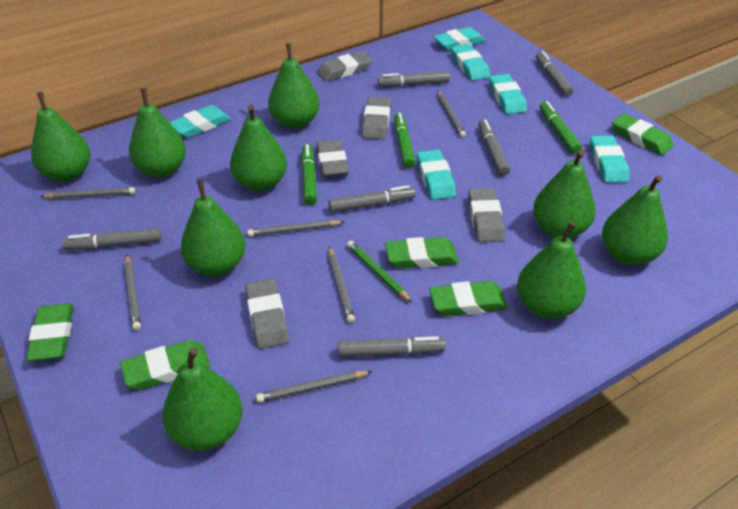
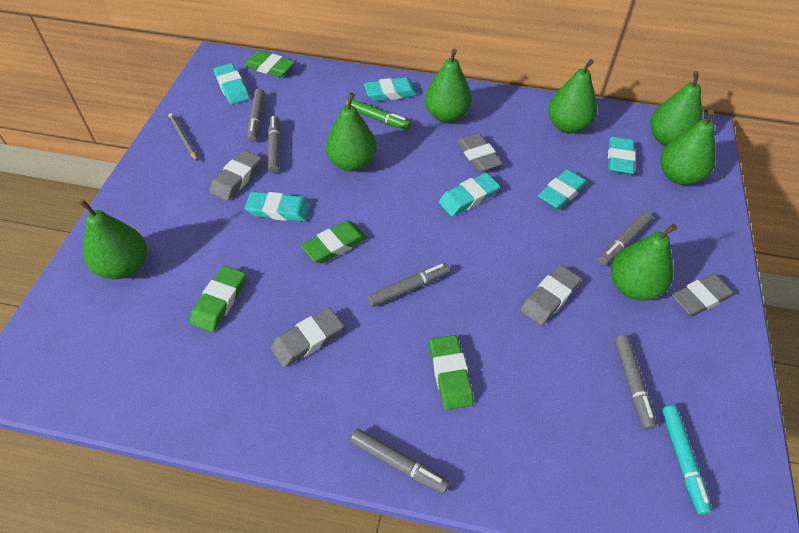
green eraser: [26,304,74,361] [120,340,210,390] [385,237,459,269] [429,281,508,316] [612,113,674,155] = 5 -> [190,266,246,332] [244,51,295,77] [301,221,367,263] [430,335,473,410] = 4
green marker: [301,144,317,205] [394,113,415,168] [539,101,582,154] = 3 -> [345,99,411,130] = 1
green pear: [31,92,90,182] [129,88,186,178] [162,348,243,451] [181,180,246,276] [230,105,287,191] [268,43,319,129] [517,222,586,319] [533,150,595,238] [602,175,668,266] = 9 -> [79,199,147,279] [326,93,376,172] [425,49,472,123] [548,59,597,133] [611,224,677,301] [651,71,702,146] [660,109,715,185] = 7
green pencil: [347,241,412,303] = 1 -> none = 0
grey pencil: [40,187,135,199] [124,255,141,330] [247,220,344,237] [256,371,373,403] [329,246,355,323] [437,91,466,137] = 6 -> [168,113,198,161] = 1
turquoise marker: none = 0 -> [662,405,712,515] = 1

